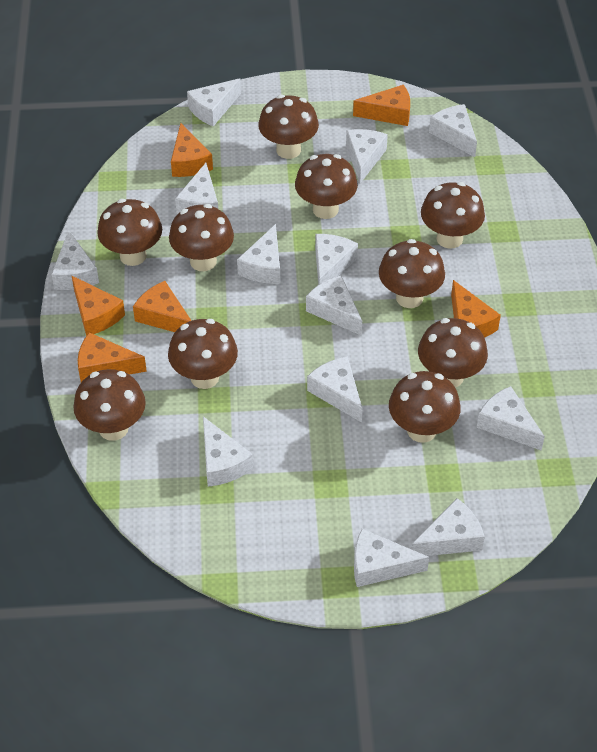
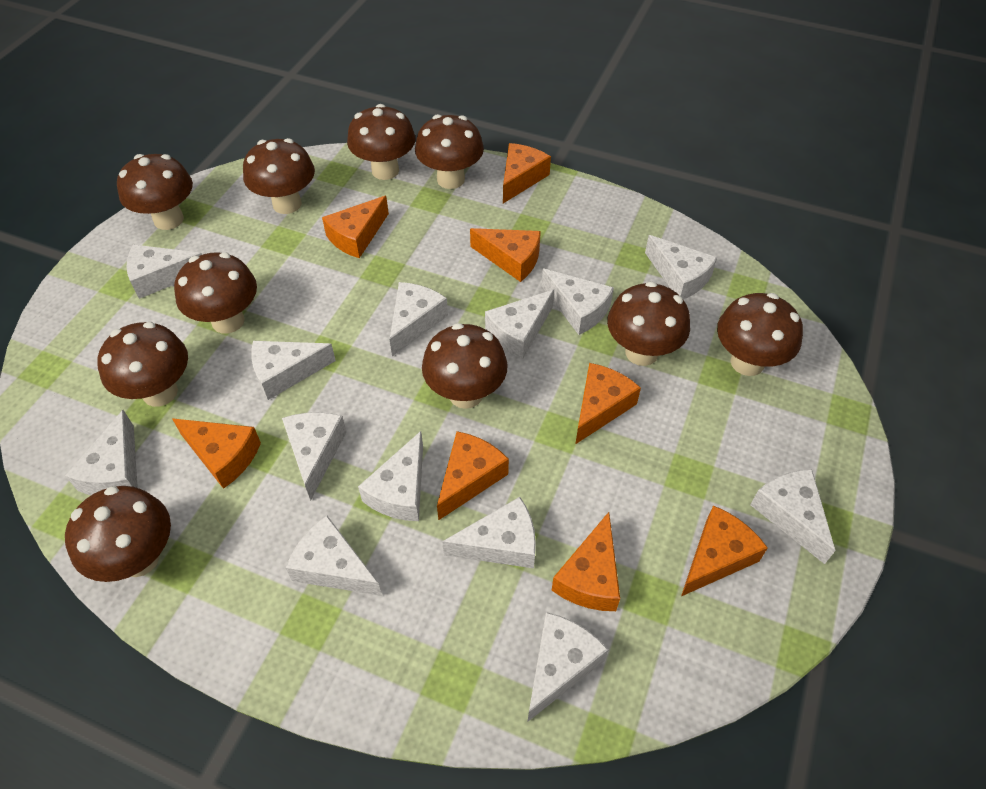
orange cheese: [72,276,125,336] [78,332,147,382] [133,281,191,332] [171,123,213,177] [353,85,410,126] [451,280,501,338] = 6 -> [172,418,261,489] [322,196,389,258] [437,431,509,520] [470,228,541,282] [503,143,551,203] [552,512,620,611] [576,363,641,444] [681,505,768,596] = 8

